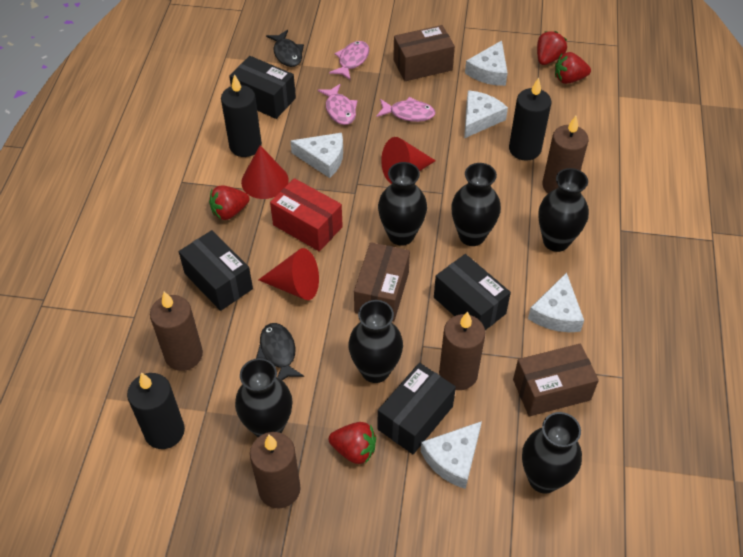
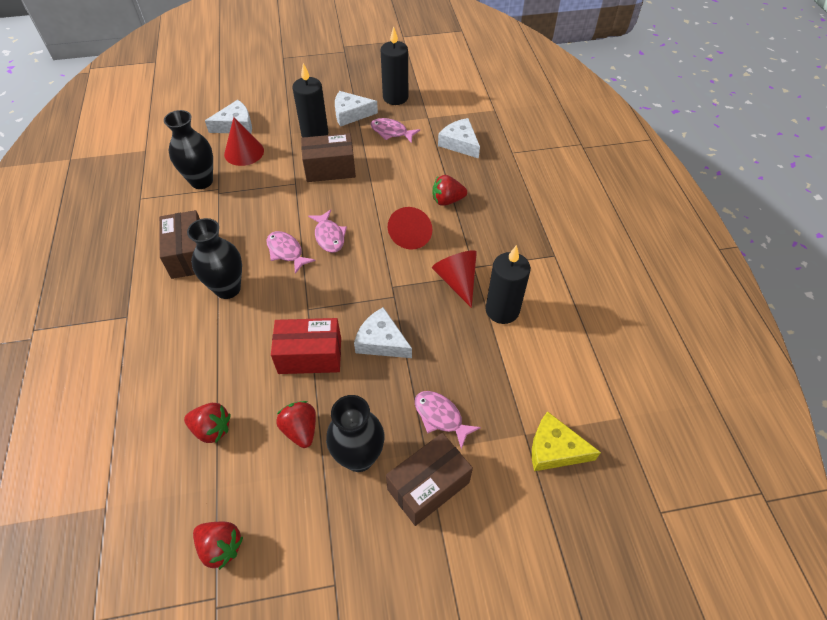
black box: [179,230,253,311] [229,56,296,119] [377,363,456,454] [434,254,511,330] = 4 -> none = 0
black fish: [256,323,304,380] [266,30,304,67] = 2 -> none = 0
black vase: [235,358,293,437] [348,300,403,383] [378,162,427,246] [451,163,501,246] [522,412,582,494] [538,168,589,252] = 6 -> [164,110,213,189] [187,218,242,299] [326,395,384,472] = 3
brown candle: [150,292,203,371] [250,432,301,508] [439,311,485,390] [542,116,588,194] = 4 -> none = 0
pink fish: [318,84,357,125] [329,41,369,80] [376,97,435,122] = 3 -> [266,231,316,274] [308,210,347,253] [370,118,420,143] [415,391,481,449] = 4
white cheese: [290,133,343,178] [421,421,482,489] [464,90,508,138] [465,41,508,86] [528,272,584,332] = 5 -> [205,100,252,134] [335,91,378,127] [354,307,412,358] [438,118,480,158] = 4
yellow cheese: none = 0 -> [532,411,601,471] = 1

